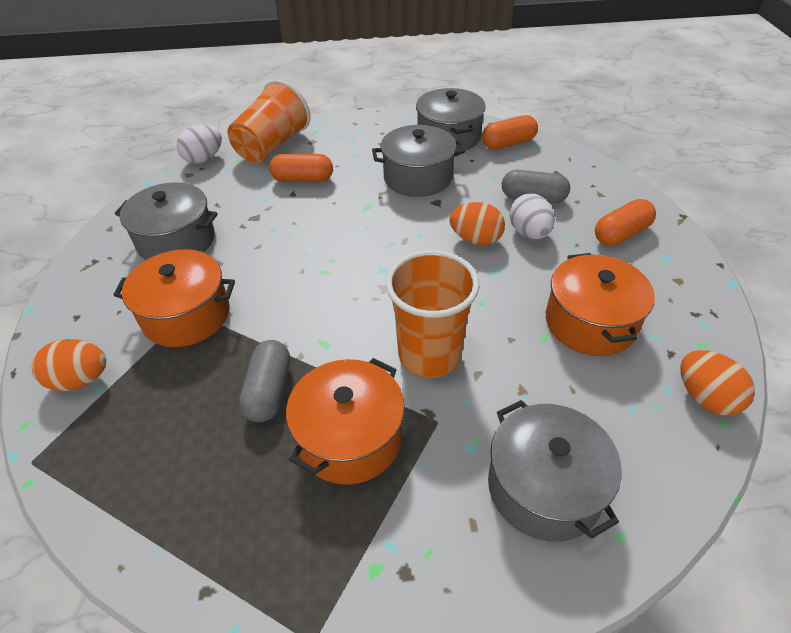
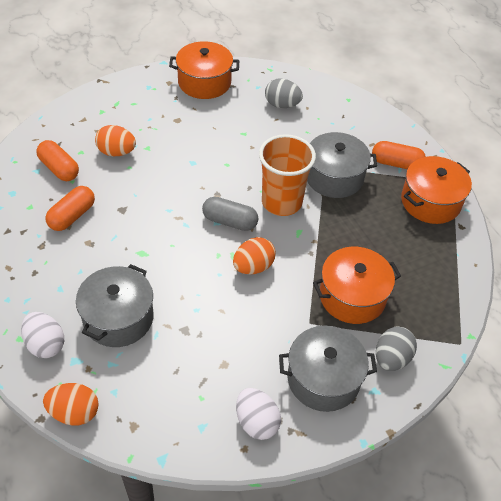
grey capsule: [239,340,290,422] [502,170,570,203] = 2 -> [202,197,258,231] = 1
grey egg: none = 0 -> [265,78,303,108] [376,327,417,371] = 2
grey pot: [115,182,218,260] [372,125,465,197] [416,88,486,152] [488,400,622,542] = 4 -> [76,264,154,347] [279,326,377,412] [307,132,377,198] = 3
orange cup: [227,80,310,163] [386,250,480,378] = 2 -> [259,134,316,216] = 1

